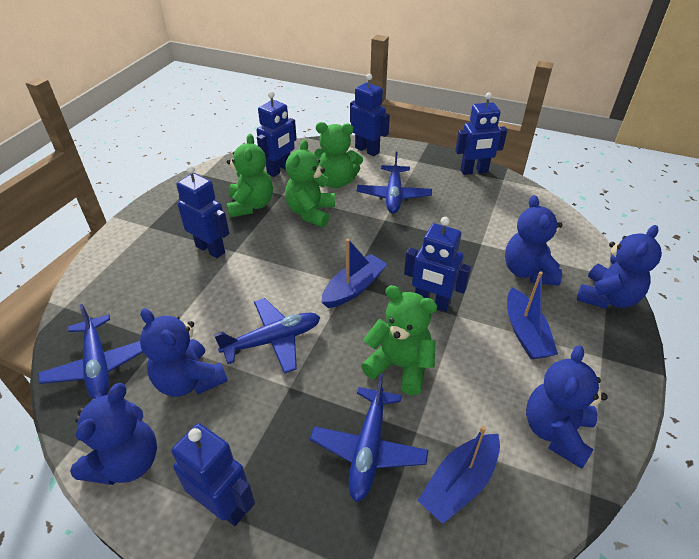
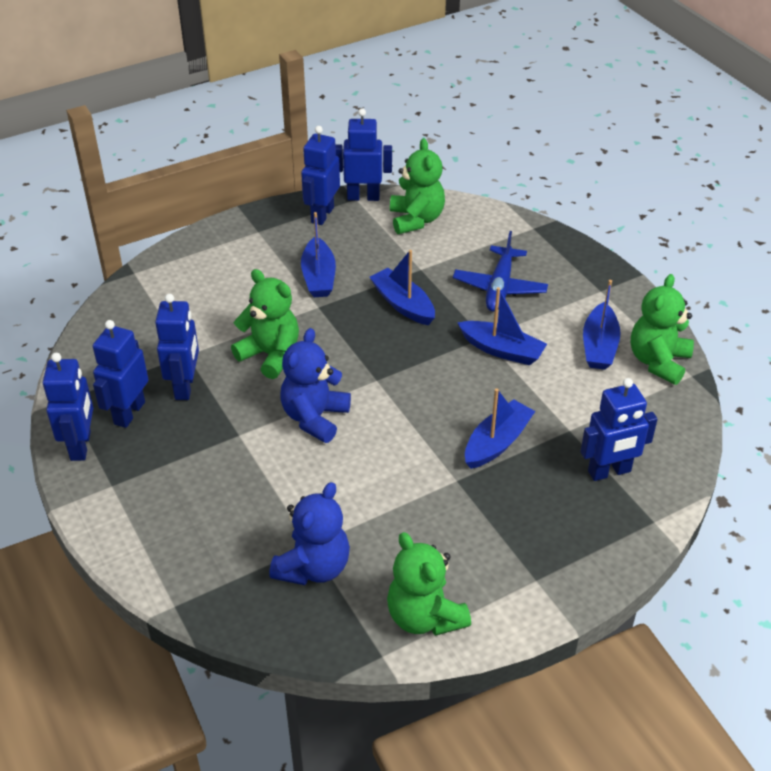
blue boat: [321,239,387,308] [417,426,500,524] [507,272,558,359] = 3 -> [301,212,336,297] [370,250,435,325] [458,287,547,365] [465,388,536,469] [583,280,621,370] = 5
blue plane: [38,304,143,399] [214,298,320,374] [310,374,428,502] [357,152,432,214] = 4 -> [453,231,548,312] = 1
blue teddy bear: [70,383,157,485] [140,308,228,397] [505,195,563,286] [526,345,608,469] [577,225,662,309] = 5 -> [269,482,350,585] [280,328,351,443] = 2

